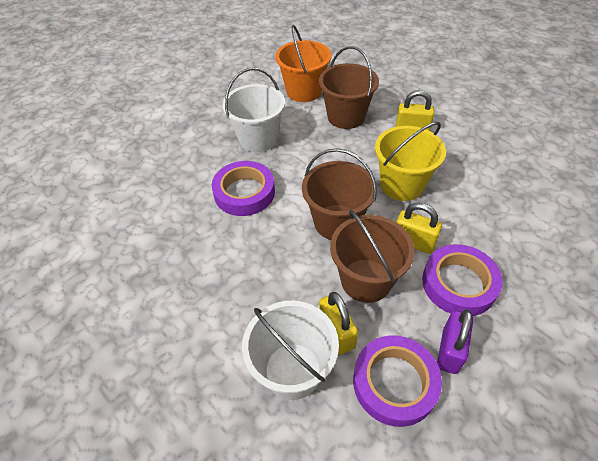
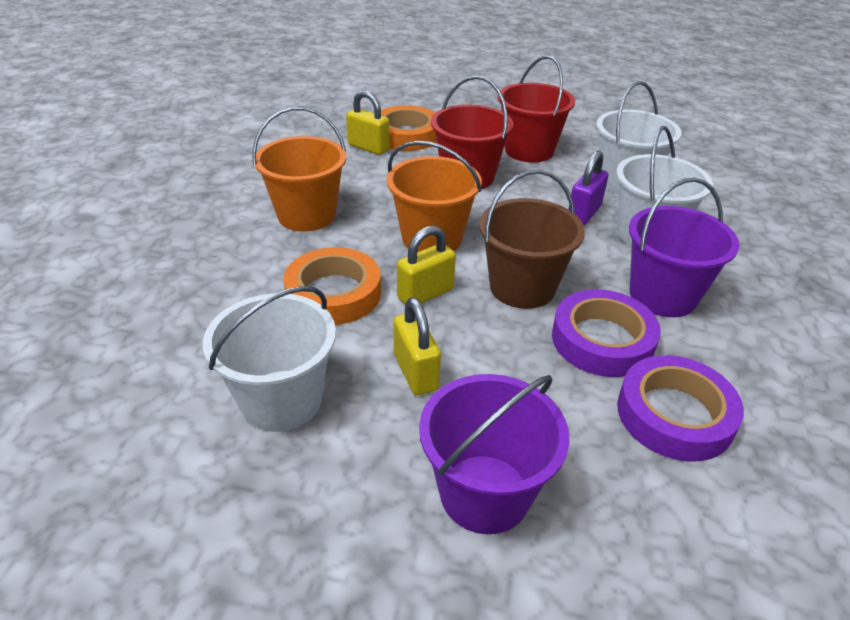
brown bucket: [302,148,377,240] [319,46,379,129] [330,210,415,303] = 3 -> [479,170,585,309] = 1
orange bucket: [275,25,331,102] = 1 -> [252,107,346,232] [386,141,482,252] = 2
orange tape: none = 0 -> [284,247,381,325] [381,106,437,151] = 2
purple bucket: none = 0 -> [419,374,570,534] [629,178,739,317] = 2
purple tape: [212,161,275,216] [353,335,442,427] [422,244,503,316] = 3 -> [552,289,661,377] [617,355,744,462] = 2
red bucket: none = 0 -> [431,76,513,189] [498,55,575,162] = 2
white bucket: [222,68,285,152] [242,301,339,400] = 2 -> [203,286,336,432] [596,81,682,194] [616,126,713,247] = 3
yellow bucket: [375,122,446,201] = 1 -> none = 0

